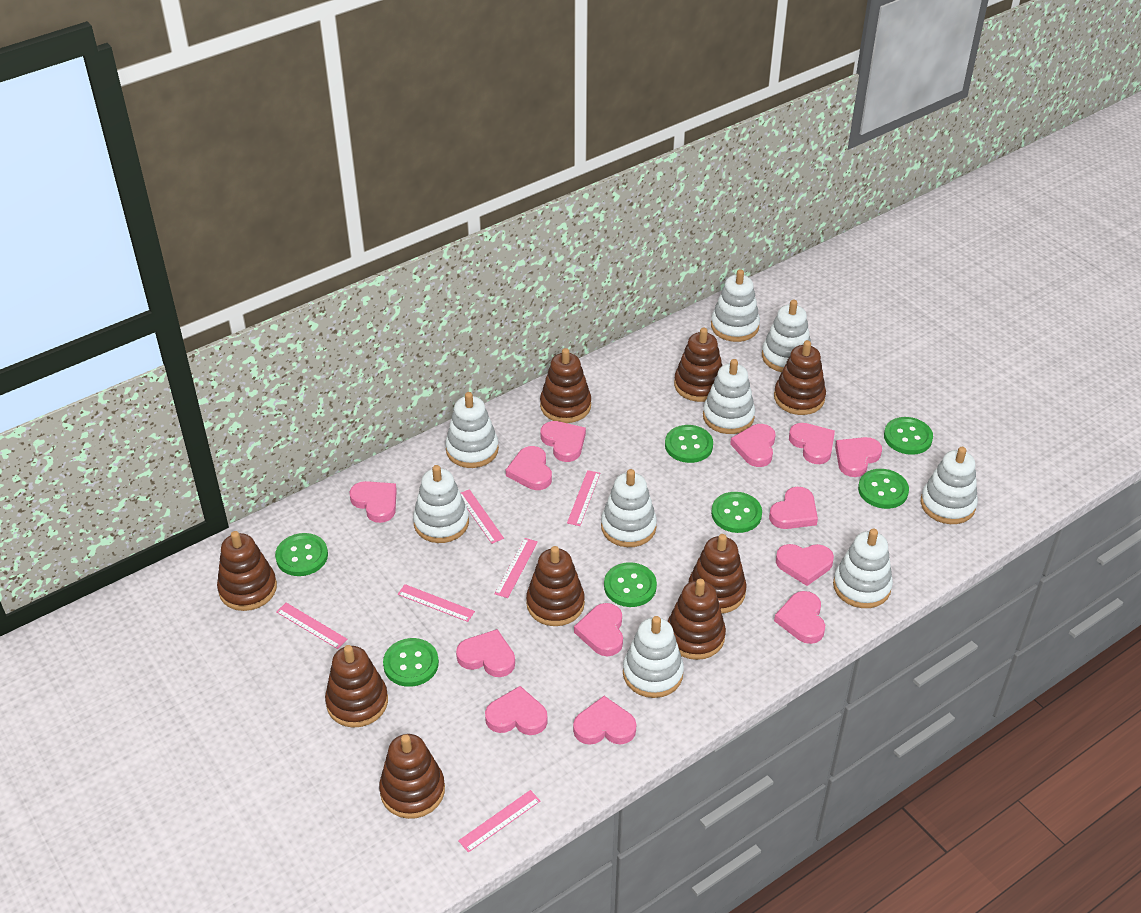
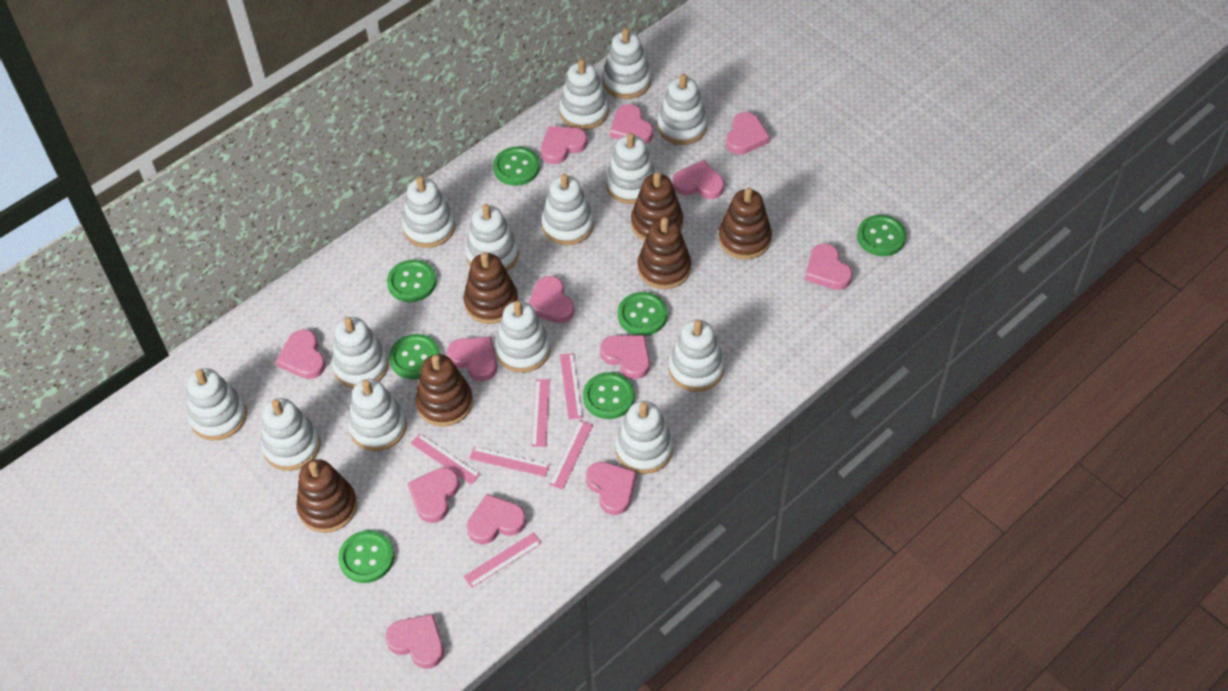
brown stacking toy: [217,531,277,611] [325,645,388,728] [379,734,445,819] [526,546,585,626] [540,348,591,423] [668,579,726,660] [674,328,722,402] [689,534,746,614] [774,340,826,415] = 9 -> [296,459,357,533] [415,354,473,427] [464,252,518,324] [631,172,683,241] [638,217,691,289] [719,187,772,259] = 6
white stacking toy: [413,465,469,543] [445,392,499,468] [601,469,657,547] [623,616,684,698] [703,359,755,434] [711,269,760,342] [762,300,811,372] [833,529,893,608] [921,447,978,524] = 9 -> [187,368,247,440] [261,398,320,471] [331,317,389,388] [348,379,407,451] [402,176,455,248] [465,204,519,271] [495,301,551,373] [541,174,594,245] [559,59,609,130] [602,28,651,99] [606,133,656,204] [615,401,673,474] [657,74,708,145] [668,320,725,392] = 14

